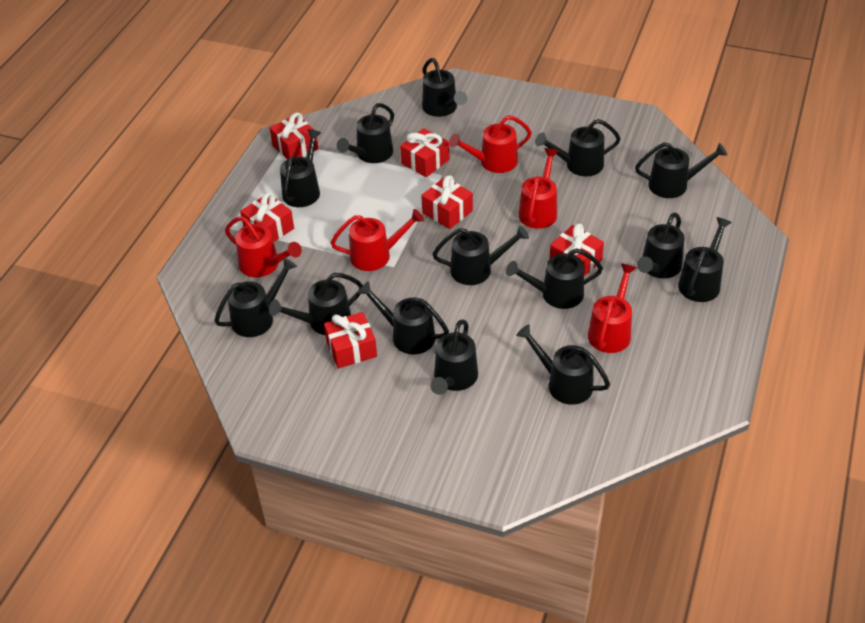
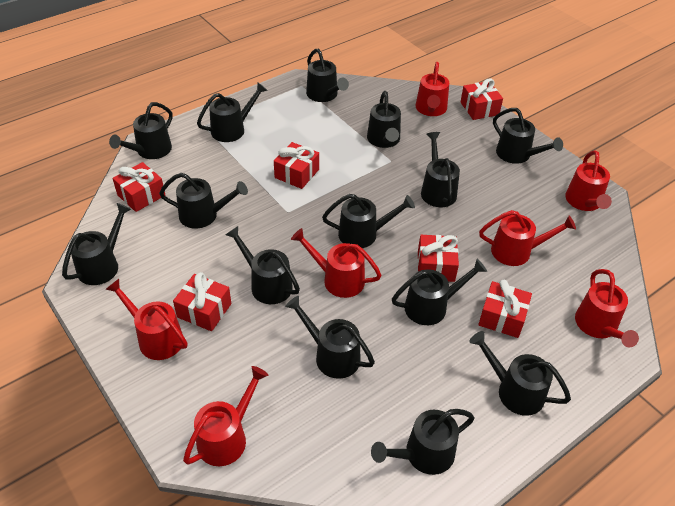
red watering can: [225,216,302,277] [331,209,424,271] [449,115,532,173] [518,148,559,229] [588,263,637,353] = 5 -> [105,279,188,360] [183,366,268,466] [291,228,382,298] [416,62,449,116] [479,210,576,266] [565,150,612,211] [575,269,639,348] = 7

